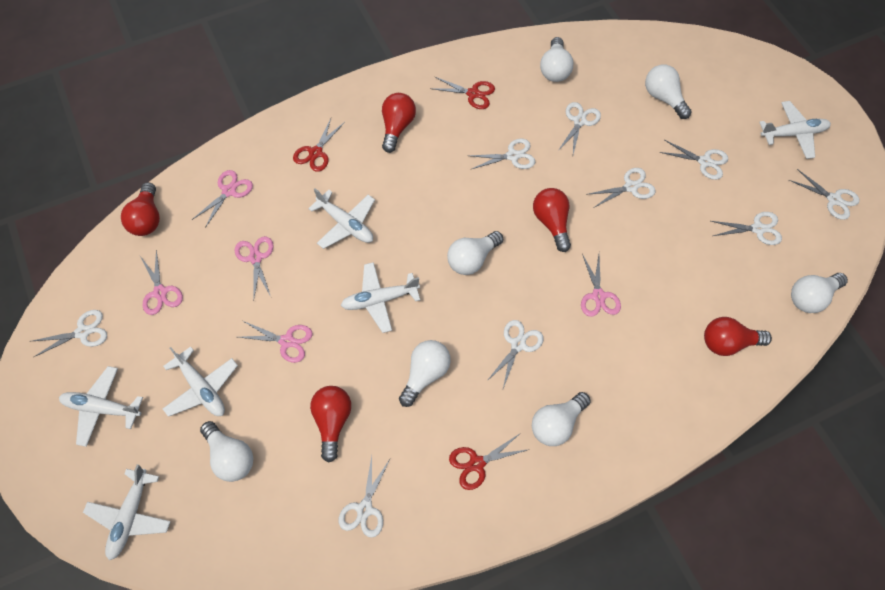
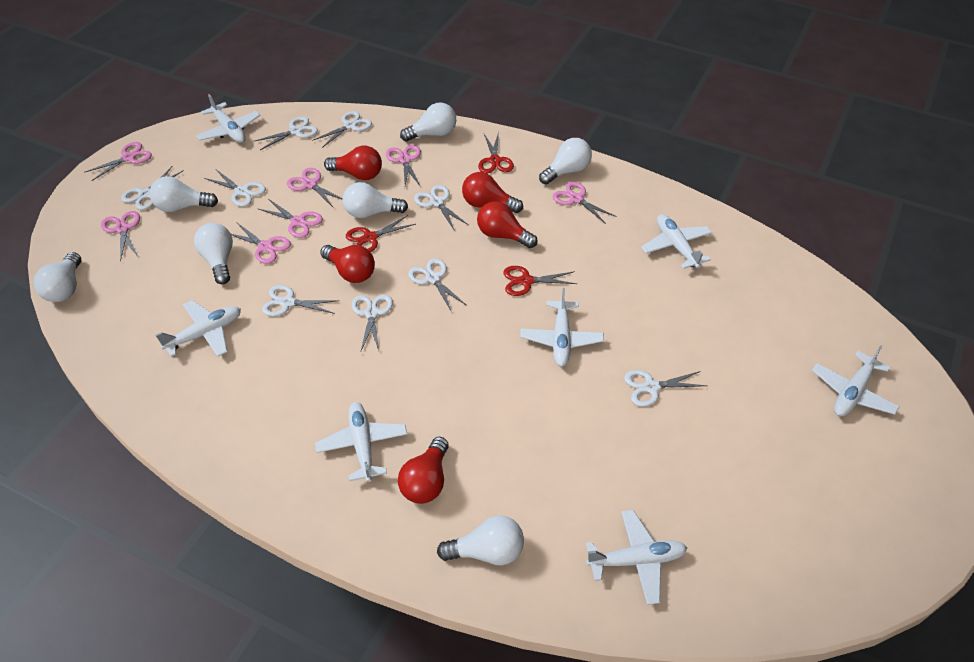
pink scissors: [140,249,183,315] [192,170,253,228] [235,236,274,297] [239,321,313,363] [581,254,621,317] = 5 -> [84,142,152,181] [101,211,140,261] [231,222,291,264] [257,199,323,238] [287,168,343,208] [386,145,421,187] [553,182,617,224] = 7
white plane: [59,366,143,447] [83,464,171,560] [163,347,238,417] [308,188,375,249] [341,262,420,333] [759,101,831,159] = 6 -> [155,300,241,357] [196,94,261,143] [315,402,407,482] [520,288,604,366] [586,510,687,605] [641,214,712,269] [812,345,899,416] = 7

